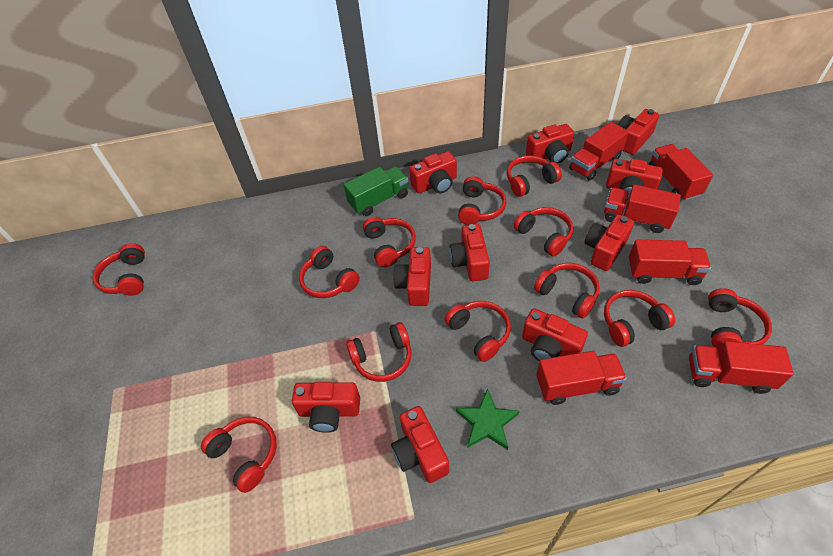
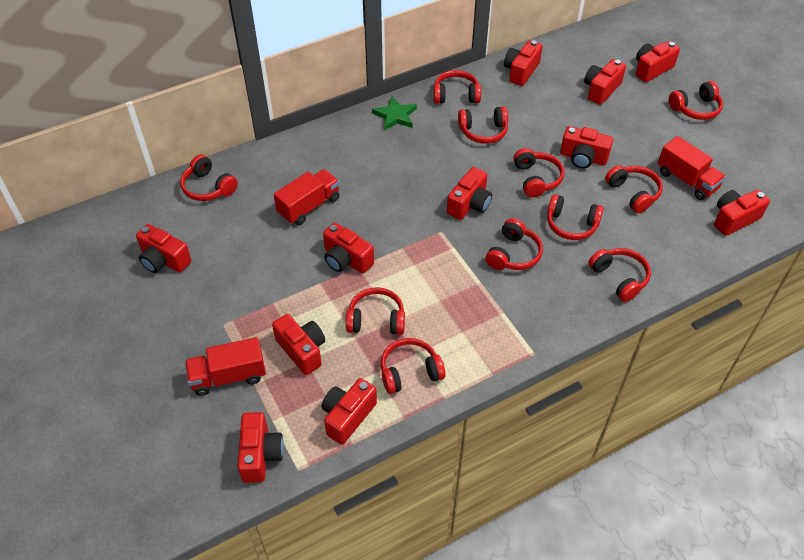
green truck: [344,166,409,216] = 1 -> none = 0
red camera: [292,382,360,433] [391,406,449,483] [393,247,431,306] [409,151,457,194] [449,224,490,281] [522,308,588,361] [526,124,574,164] [585,214,634,271] [606,159,663,200] [618,109,659,155] = 10 -> [136,224,191,273] [237,412,284,483] [272,314,325,375] [322,378,377,445] [323,222,374,274] [447,167,492,220] [504,40,543,86] [560,126,613,169] [584,59,626,105] [635,41,680,82] [714,190,770,236] = 11
red headphones: [93,243,145,295] [201,417,277,493] [299,246,360,298] [346,322,412,382] [363,217,416,267] [445,301,511,362] [458,176,506,225] [507,155,562,197] [513,207,573,257] [534,263,600,318] [604,290,675,347] [708,288,772,350] = 12 -> [180,155,238,201] [346,287,405,335] [381,338,446,394] [433,70,481,104] [458,106,508,144] [485,218,543,270] [513,148,564,198] [547,194,604,240] [588,248,651,302] [605,165,663,213] [669,81,723,120] = 11
red truck: [536,351,627,405] [569,122,629,180] [604,185,681,233] [629,240,711,285] [649,144,713,201] [689,341,794,394] = 6 -> [185,337,266,396] [274,169,340,225] [658,136,726,200] = 3

